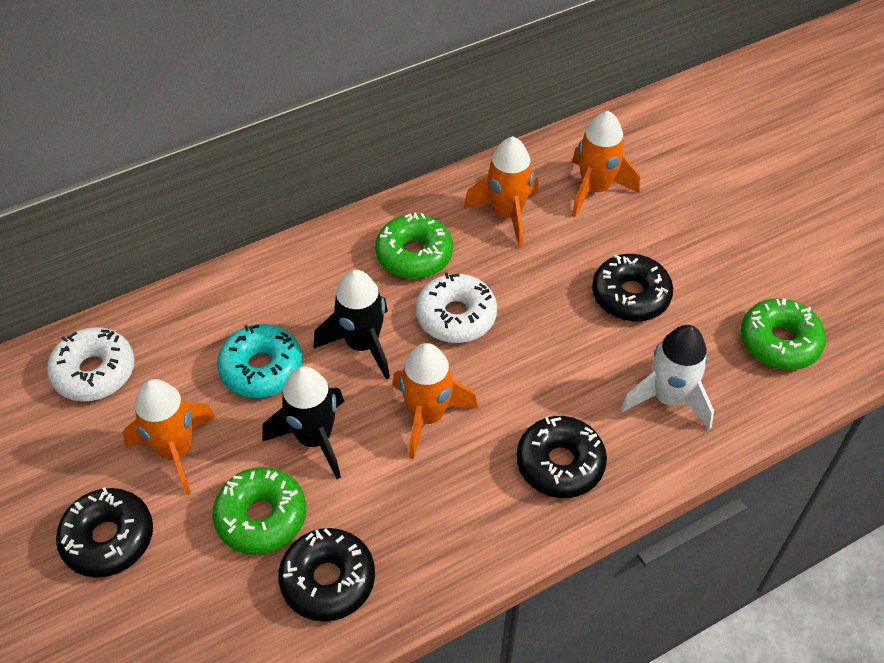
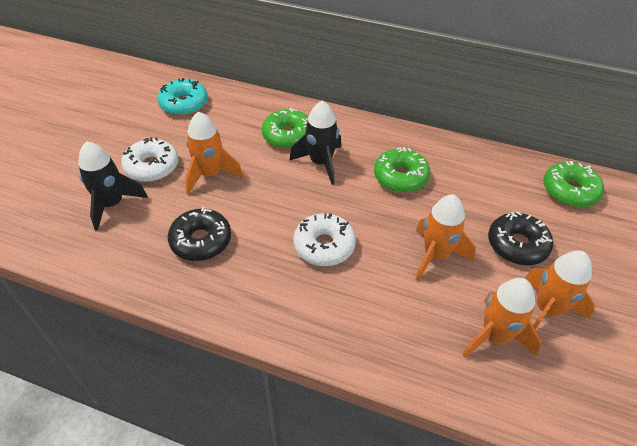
black donut: [56,487,153,578] [278,528,375,622] [517,416,607,498] [592,254,673,322] = 4 -> [168,207,231,261] [488,211,553,265] = 2
white rocket: [621,325,714,430] = 1 -> none = 0

